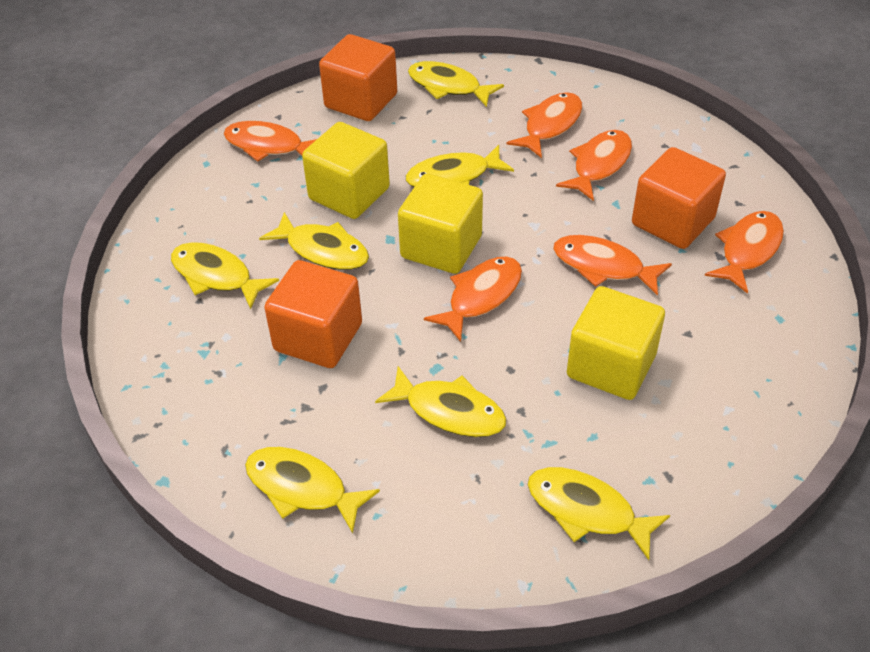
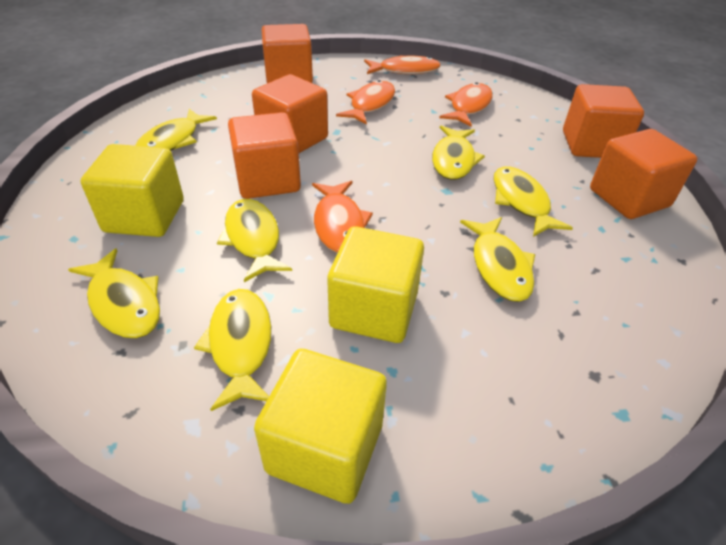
orange cube: [264,260,362,368] [319,34,397,121] [632,147,726,249] = 3 -> [228,112,301,199] [252,74,328,153] [262,24,313,83] [563,84,644,158] [590,129,697,219] = 5
orange fish: [224,121,317,162] [424,256,522,342] [507,92,582,158] [553,235,672,296] [556,130,632,201] [704,211,784,294] = 6 -> [312,181,373,253] [336,80,395,125] [364,55,441,74] [439,82,493,127] = 4

